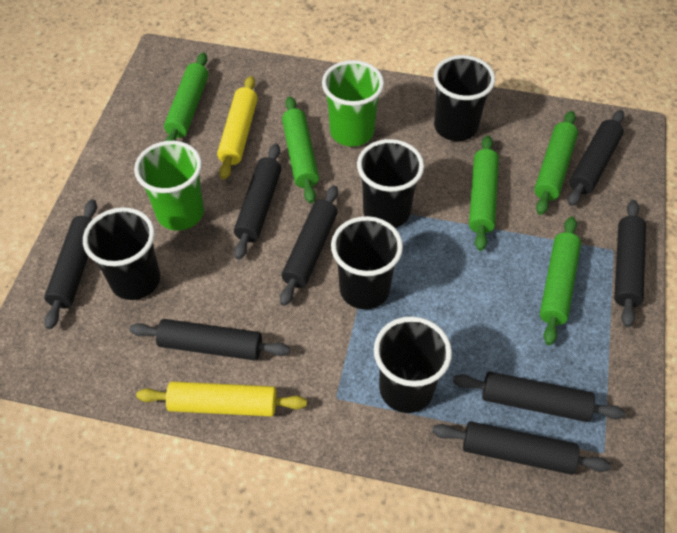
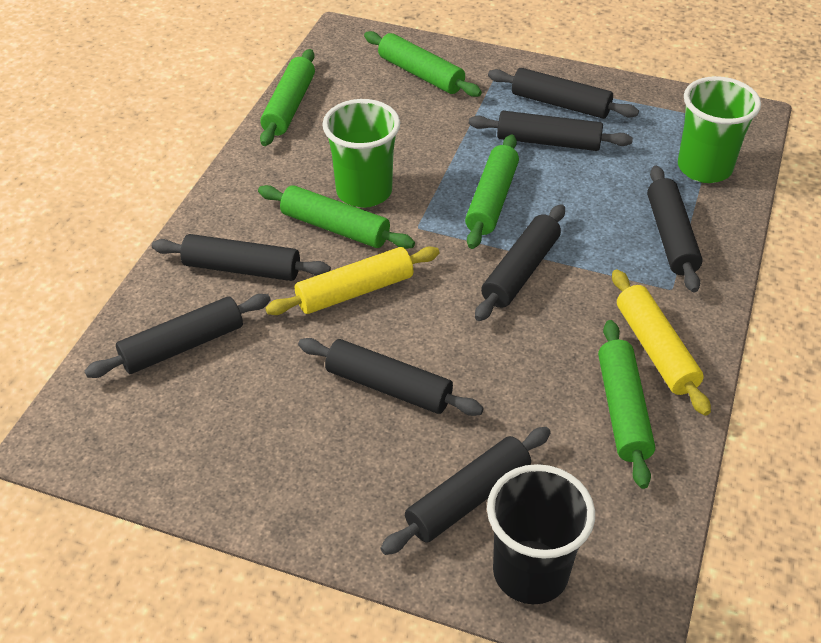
black cup: [83,207,160,300] [331,216,403,309] [357,139,424,228] [374,316,452,413] [433,55,496,141] = 5 -> [487,464,595,604] = 1

